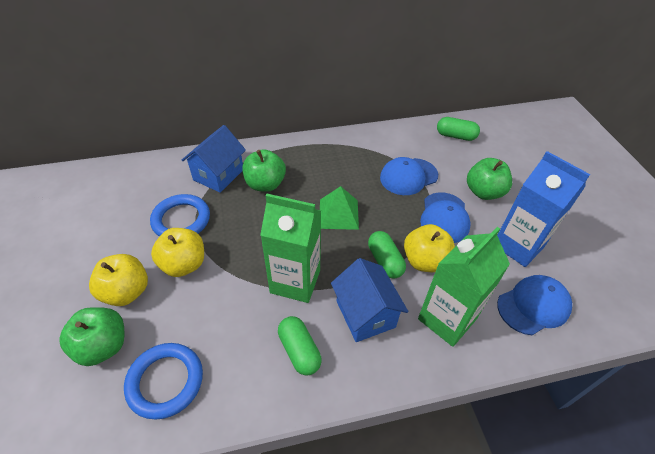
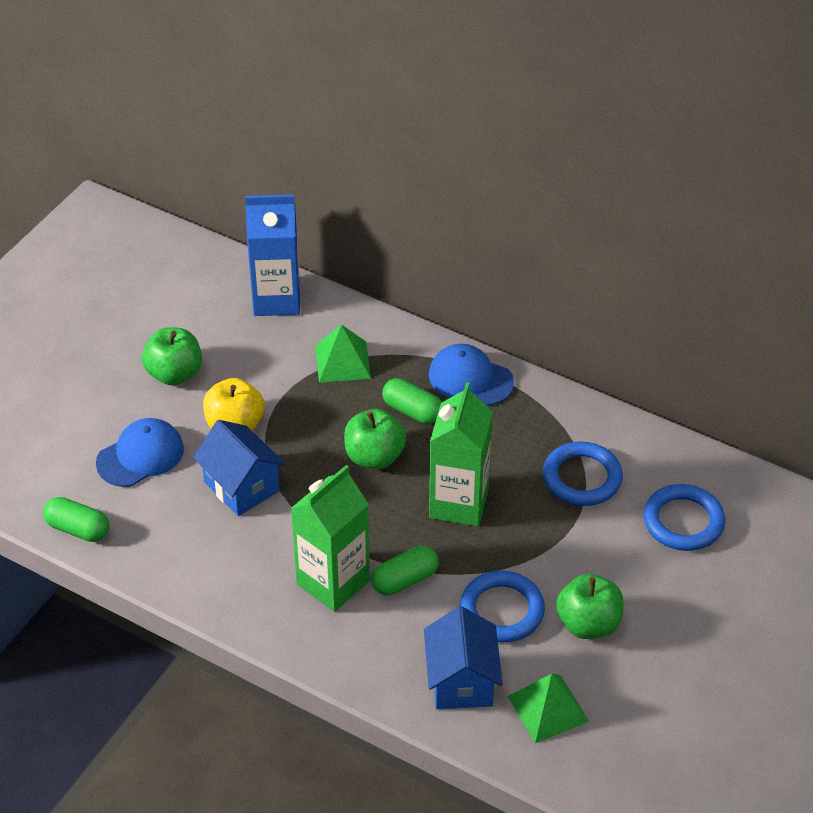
blue cap: [380,157,438,195] [420,192,471,243] [497,275,572,335] = 3 -> [96,418,184,487] [429,344,514,406] = 2
blue ring: [124,343,203,419] [150,194,210,237] = 2 -> [460,571,545,642] [543,441,623,506] [644,484,725,551] = 3
green pyramid: [320,186,359,230] = 1 -> [315,324,371,383] [508,674,589,743] = 2
yellow apple: [89,254,148,306] [151,228,204,277] [404,224,455,272] = 3 -> [203,378,265,431] = 1

